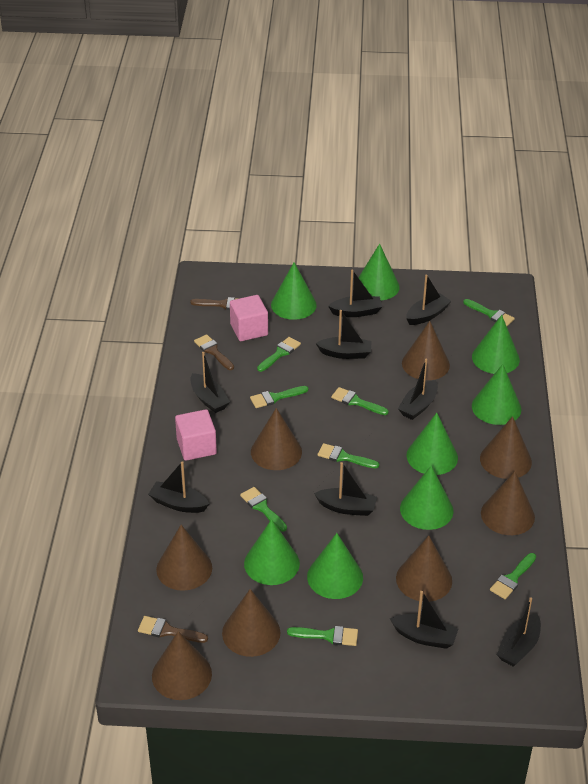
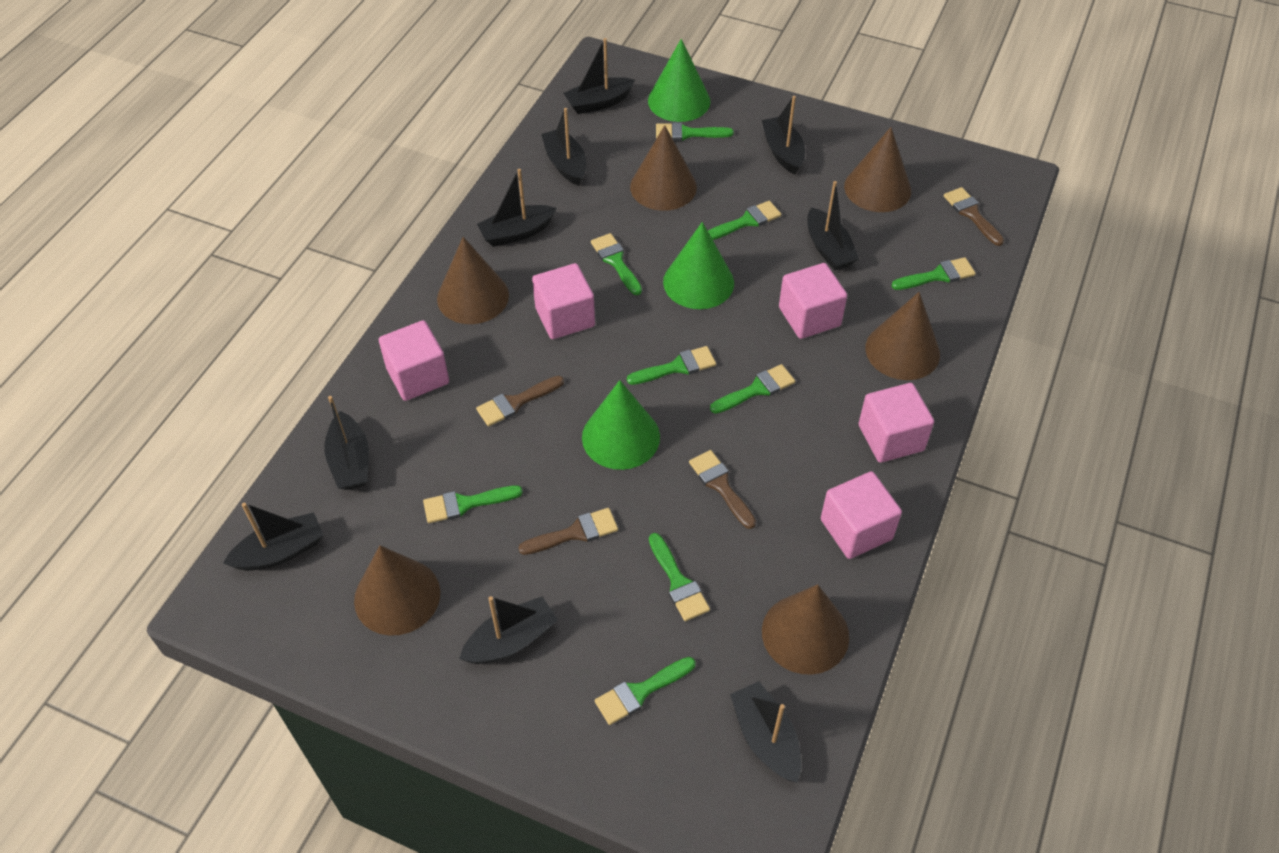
brown brush: [138,616,208,643] [190,297,237,310] [194,334,234,370] = 3 -> [476,376,564,426] [518,508,618,555] [689,450,756,529] [944,187,1004,246] = 4
brown cone: [152,631,212,700] [156,525,212,591] [222,589,280,657] [251,408,302,470] [396,536,452,602] [402,321,450,380] [480,416,532,479] [481,471,535,535] = 8 -> [354,545,440,636] [437,237,509,324] [630,125,697,211] [762,584,849,675] [844,127,911,212] [865,292,940,380] = 6
green brush: [240,487,287,531] [250,386,308,408] [257,337,301,372] [287,626,358,646] [317,443,379,468] [331,387,389,415] [463,299,515,326] [490,553,536,599] = 8 -> [423,485,523,523] [591,233,642,295] [595,657,696,725] [627,346,716,385] [649,533,710,621] [656,122,734,141] [708,201,781,240] [710,364,795,414] [891,257,976,290] = 9
green cone: [244,519,300,585] [271,262,317,320] [307,533,363,599] [358,244,400,300] [400,466,454,530] [406,413,458,475] [472,315,520,374] [472,364,521,425] = 8 -> [582,380,660,470] [648,39,711,122] [663,222,734,309] = 3
pink cube: [175,409,217,461] [230,295,268,341] = 2 -> [379,320,449,401] [532,263,595,339] [779,263,847,339] [821,471,902,559] [859,383,934,463] = 5

